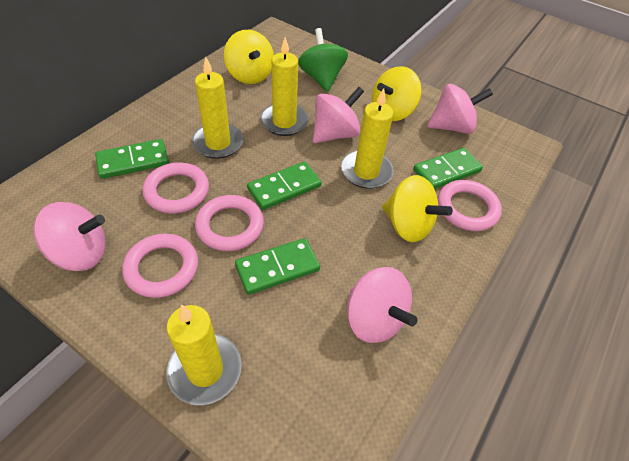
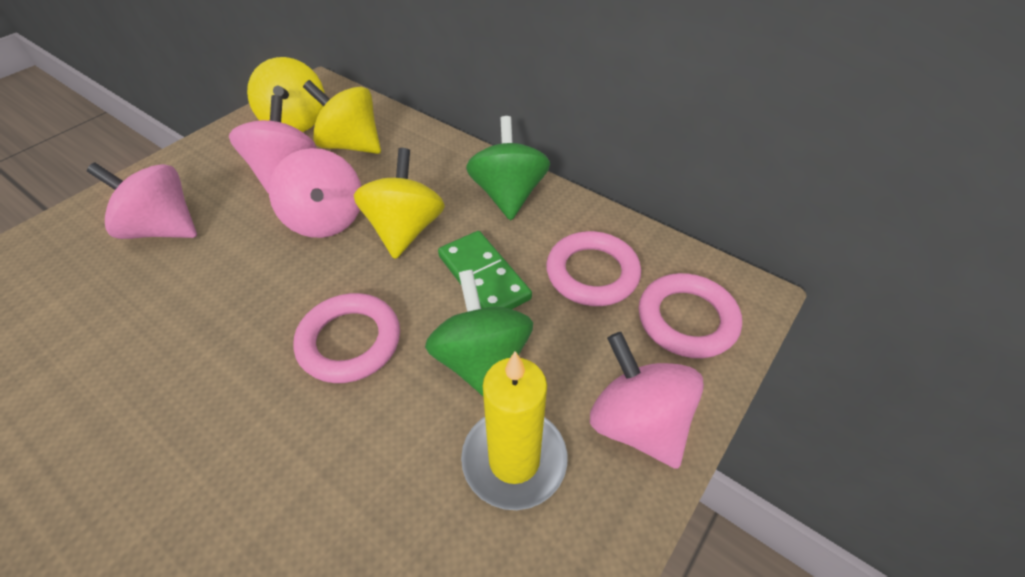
green domino: [95,139,169,179] [235,238,320,295] [247,162,322,210] [413,148,483,189] = 4 -> [438,231,532,309] = 1
green spinning top: [298,28,348,91] = 1 -> [425,270,533,396] [466,116,550,220] = 2
pink ring: [122,234,198,298] [142,162,209,214] [195,195,264,251] [438,180,502,231] = 4 -> [293,293,400,383] [546,231,641,306] [639,273,742,358] = 3
yellow candle: [166,305,242,405] [191,57,244,159] [260,37,309,136] [341,88,393,189] = 4 -> [461,351,567,510] = 1

